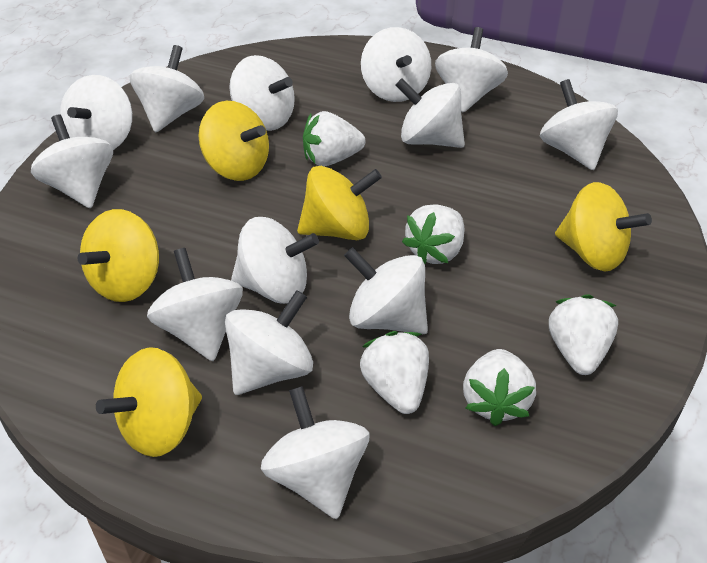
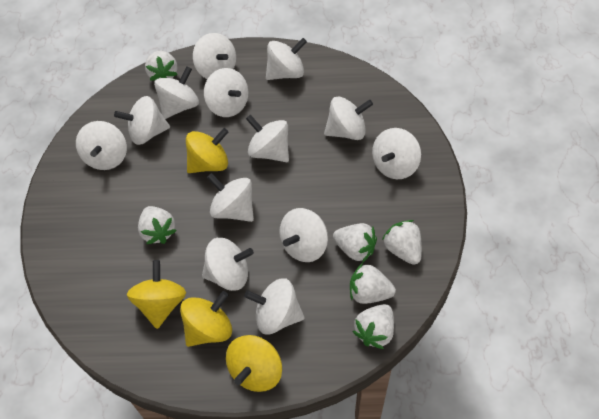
white strawberry: [303,111,366,167] [360,331,429,414] [402,205,464,264] [463,349,536,426] [549,294,618,375] = 5 -> [138,206,177,244] [145,51,178,81] [333,223,377,263] [350,263,396,304] [352,304,394,349] [382,220,422,265] = 6
yellow spinning top: [78,209,159,302] [96,347,202,457] [199,101,269,181] [297,166,382,240] [555,182,652,271] = 5 -> [127,260,186,329] [180,291,232,347] [186,128,228,173] [226,335,282,392] = 4

